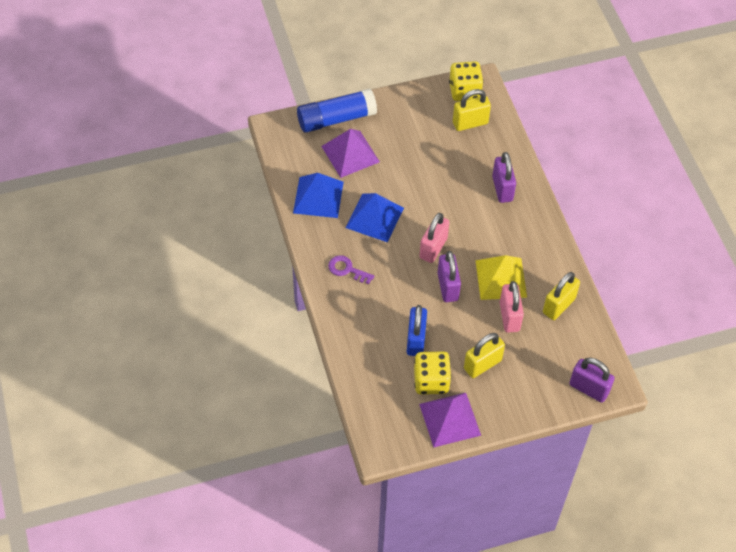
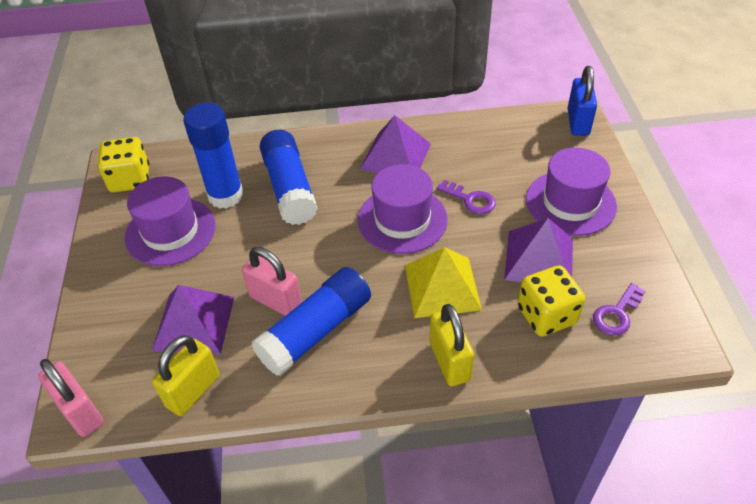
blue glue stick: [297,89,377,133] = 1 -> [183,103,244,209] [252,267,371,376] [260,130,318,225] = 3
blue pyramid: [293,173,344,218] [345,193,404,242] = 2 -> none = 0
purple hat: none = 0 -> [125,177,216,266] [358,164,448,254] [526,148,617,236] = 3
purple key: [328,255,374,284] = 1 -> [437,180,496,214] [593,283,645,336] = 2
purple padlock: [437,251,461,302] [492,152,516,203] [569,358,615,403] = 3 -> none = 0
purple pyramid: [321,129,380,178] [419,393,481,448] = 2 -> [152,285,234,354] [360,115,431,173] [504,218,573,282] = 3
yellow padlock: [453,89,491,131] [464,333,505,378] [543,272,580,320] = 3 -> [152,335,219,416] [430,304,474,386] = 2

